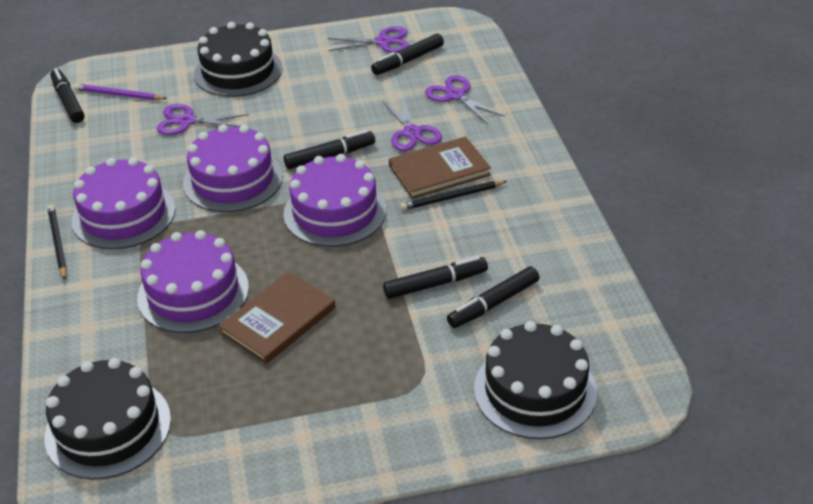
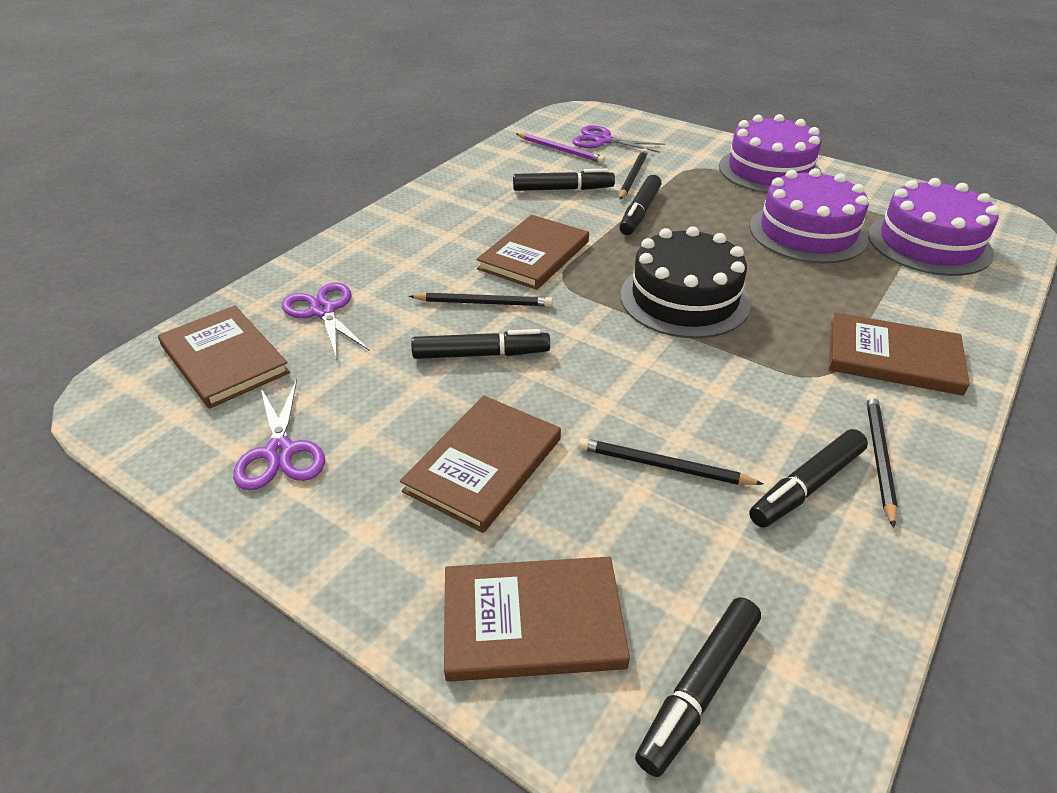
black cake: [45,358,171,480] [194,22,283,97] [474,321,597,439] = 3 -> [620,226,751,338] = 1
black pencil: [47,205,67,280] [400,181,507,210] = 2 -> [409,292,553,307] [578,438,763,485] [619,149,648,200] [866,393,898,528] = 4
brown book: [218,272,336,364] [389,136,491,199] = 2 -> [158,305,290,409] [400,396,561,533] [444,557,630,682] [476,215,589,290] [829,312,970,396] = 5
purple cake: [71,157,176,249] [137,230,249,333] [183,124,283,212] [283,154,386,247] = 4 -> [719,114,822,193] [749,168,869,263] [868,178,1000,276] = 3
purple scissors: [157,104,249,135] [328,26,410,53] [382,96,442,151] [425,75,505,124] = 4 -> [233,379,325,490] [282,283,370,360] [572,125,665,153] = 3

